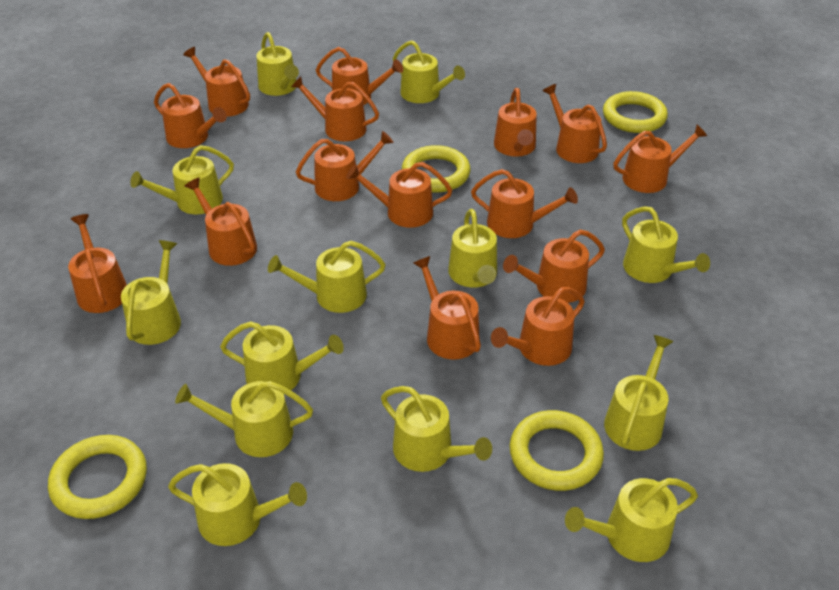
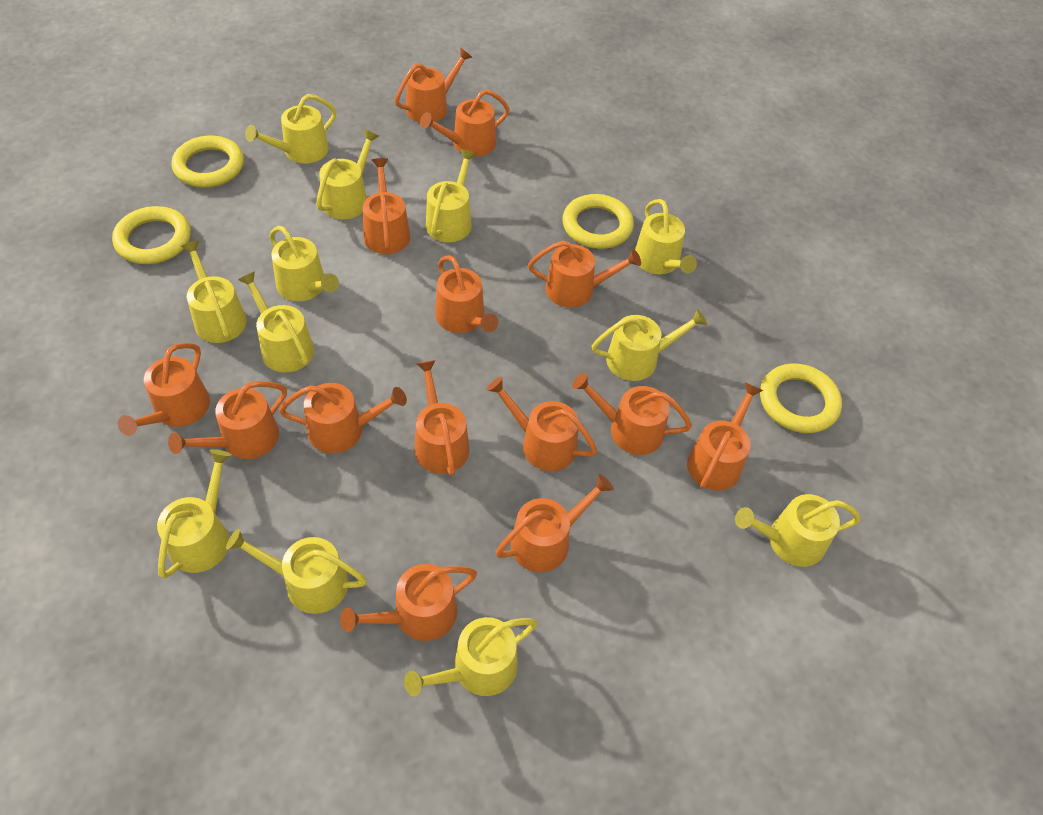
orange watering can: [68,214,127,313] [154,83,227,148] [183,47,250,117] [185,178,257,266] [291,76,379,141] [296,131,394,201] [316,47,403,105] [346,162,452,228] [414,256,481,360] [471,169,578,238] [491,287,585,366] [494,88,537,157] [503,230,605,303] [542,84,607,163] [613,124,707,193] = 15 -> [118,343,210,436] [168,381,287,459] [279,383,407,453] [340,564,477,641] [363,158,410,254] [395,47,472,122] [415,360,470,476] [420,89,510,157] [435,255,498,333] [487,377,597,471] [496,474,614,572] [528,241,641,308] [572,373,692,455] [687,382,763,491] = 14
yellow watering can: [121,240,181,345] [130,145,234,214] [168,463,307,546] [175,381,313,457] [220,321,344,390] [257,32,299,96] [268,241,385,313] [381,386,492,472] [393,40,465,103] [448,209,497,288] [565,478,698,562] [604,335,674,451] [622,206,710,283] = 13 -> [157,449,232,579] [181,241,247,343] [226,529,367,614] [238,271,314,373] [245,94,336,164] [269,226,339,301] [316,129,379,219] [404,617,537,696] [426,149,476,242] [592,309,707,381] [635,199,697,274] [735,494,860,567] = 12

